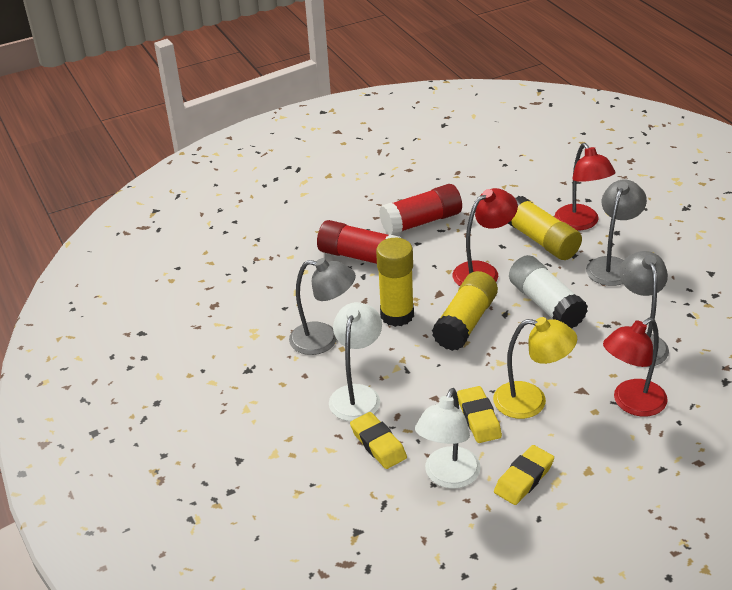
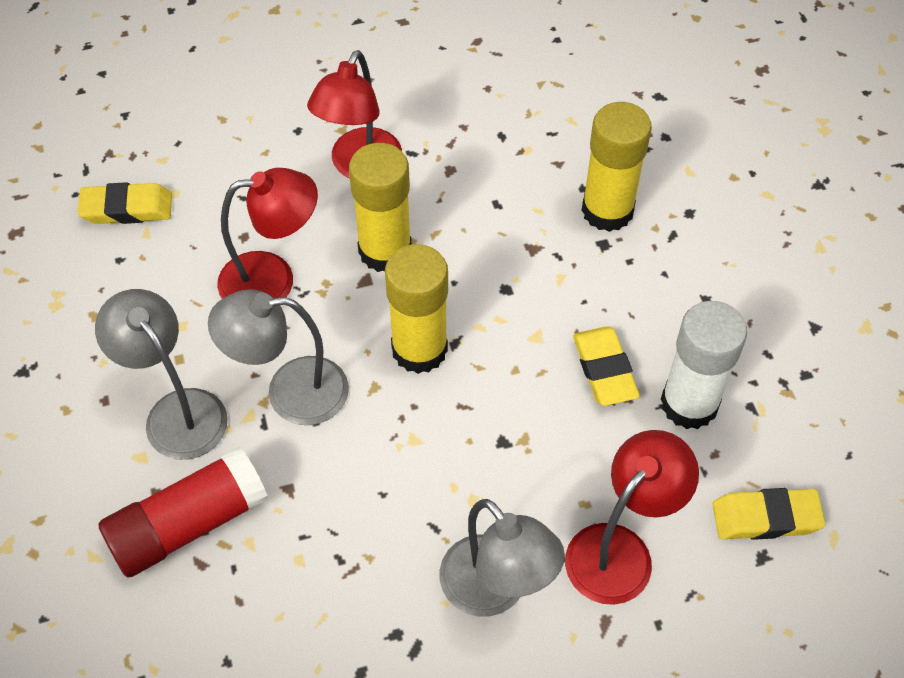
red glue stick: [317,220,402,264] [379,184,462,235] = 2 -> [98,447,269,578] = 1
white lamp: [329,302,382,421] [415,388,481,489] = 2 -> none = 0
yellow lamp: [493,317,577,419] = 1 -> none = 0

